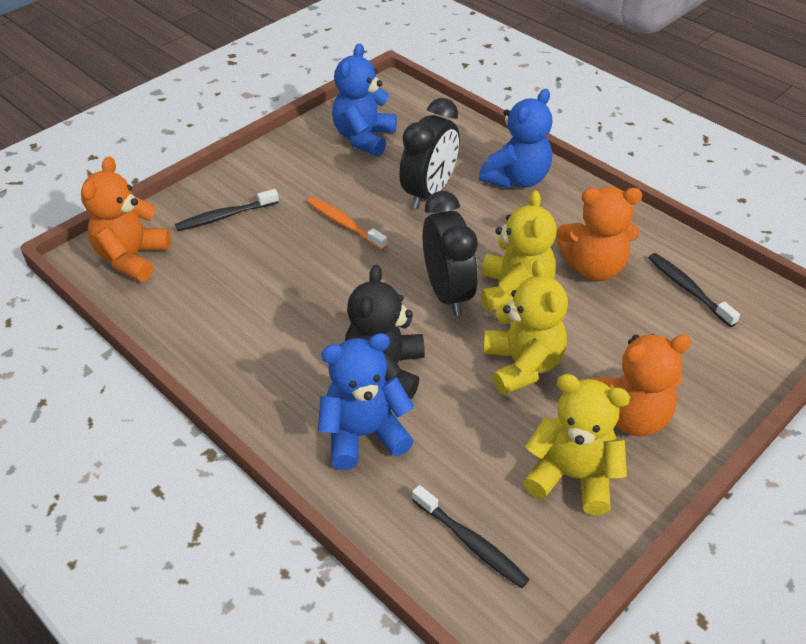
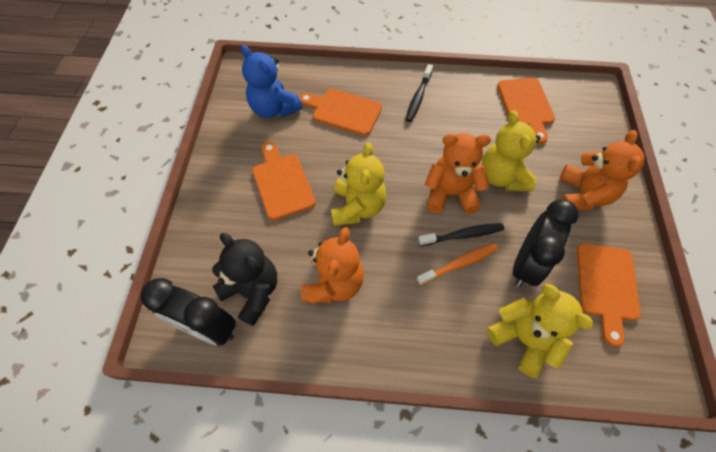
black toothbrush: [175,189,279,231] [412,485,530,588] [648,253,740,327] = 3 -> [405,64,433,122] [418,223,504,246] = 2
blue teddy bear: [318,333,414,470] [332,43,397,156] [479,89,552,189] = 3 -> [241,45,303,118] = 1
orange cutting board: none = 0 -> [252,142,316,220] [299,89,382,136] [497,78,555,144] [577,243,641,347] = 4

